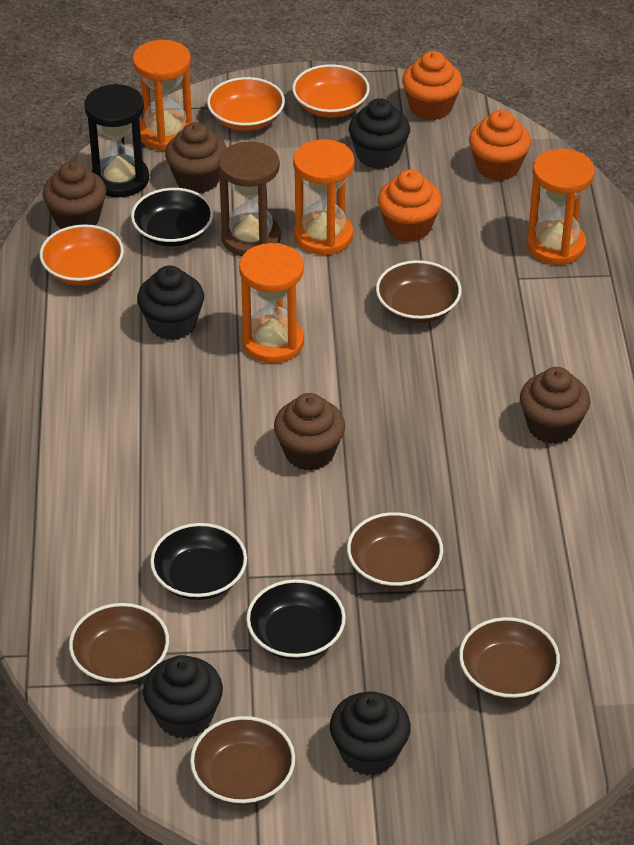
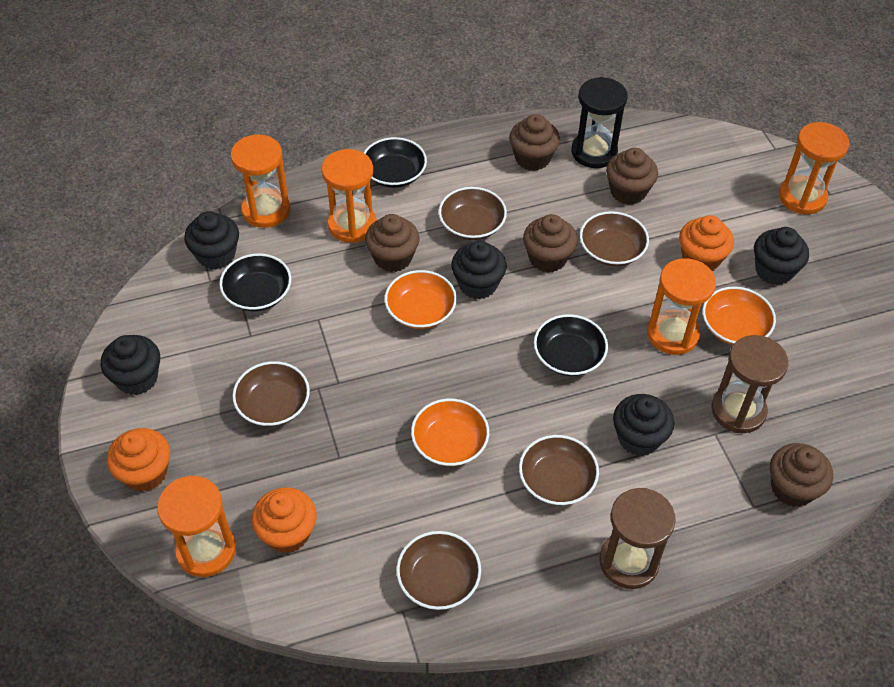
black cupcake: [137,265,204,340] [143,655,223,739] [330,691,411,776] [349,98,410,169] = 4 -> [100,335,160,395] [184,211,239,270] [451,241,507,299] [613,394,674,456] [754,227,809,285] = 5
brown cupcake: [42,161,106,229] [165,122,227,193] [274,393,345,471] [520,367,590,444] = 4 -> [365,214,420,272] [509,114,560,171] [523,214,578,273] [606,148,658,205] [770,443,833,507] = 5
brown hourglass: [218,142,281,256] = 1 -> [599,488,676,589] [711,335,788,433] = 2
orange hourglass: [133,40,193,151] [239,243,304,363] [293,139,355,255] [526,149,595,265] = 4 -> [157,476,236,577] [231,135,290,228] [321,149,376,243] [647,258,716,355] [779,122,849,214] = 5

